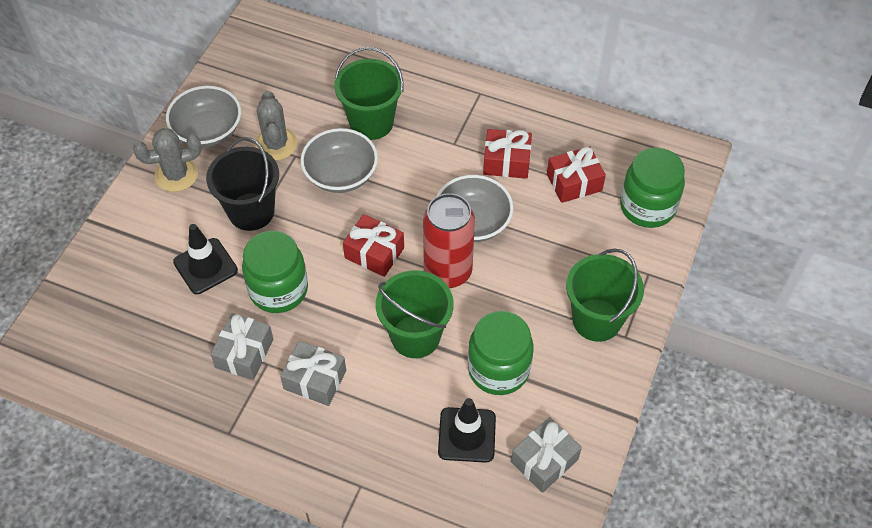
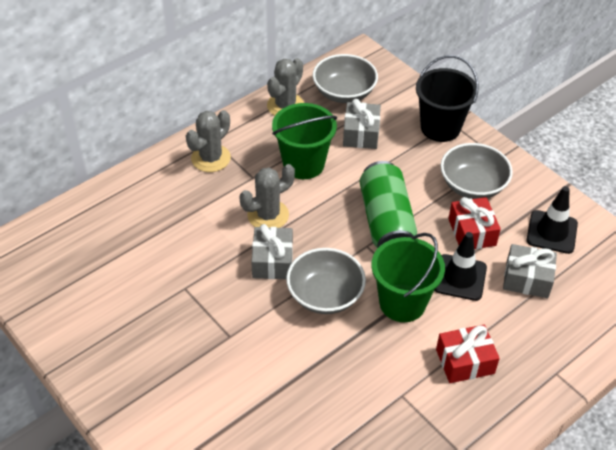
green bucket: [334,47,404,140] [376,271,454,358] [566,248,644,342] = 3 -> [272,103,337,179] [372,233,445,322] = 2
green can: none = 0 -> [360,161,417,248] = 1
green jar: [242,231,308,313] [468,311,533,395] [620,147,685,228] = 3 -> none = 0
grey cactus: [133,128,202,192] [255,91,297,161] = 2 -> [186,110,231,172] [239,164,295,228] [267,58,304,116] = 3
red can: [423,193,475,288] = 1 -> none = 0
red gift: [343,214,404,277] [483,129,532,179] [547,146,606,203] = 3 -> [436,325,500,383] [448,197,501,249] = 2

